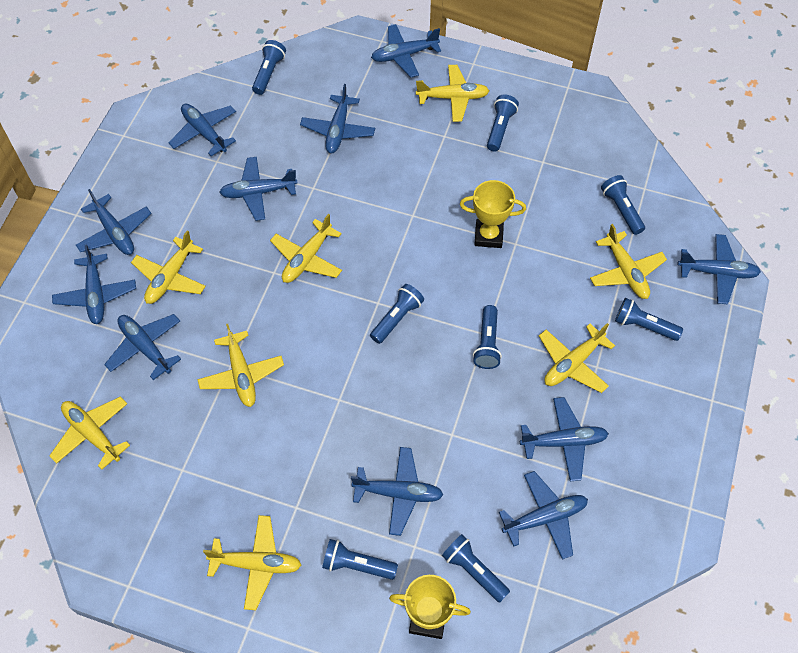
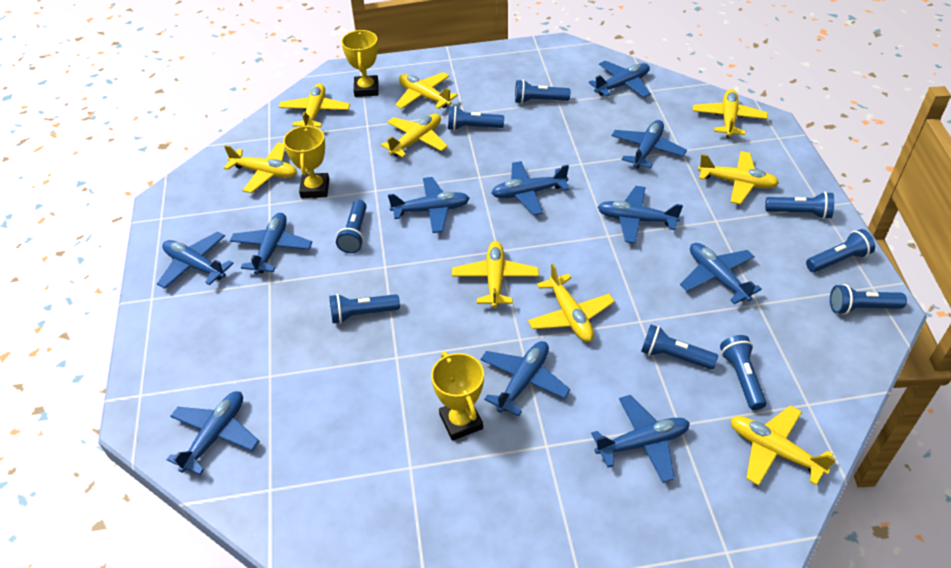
blue flashlight: [252,40,286,95] [322,539,398,580] [370,284,424,344] [442,534,510,603] [473,305,502,369] [487,94,519,151] [601,175,645,235] [615,298,683,341] = 8 -> [330,294,400,324] [336,200,367,253] [448,106,504,131] [515,80,570,104] [641,325,718,369] [720,335,767,410] [765,192,834,219] [806,229,875,272] [830,284,907,315] = 9
yellow plane: [49,397,130,470] [131,230,206,304] [197,324,284,407] [203,515,301,610] [270,214,342,283] [416,65,489,122] [539,323,615,393] [590,224,667,299] = 8 -> [224,142,297,193] [279,84,350,127] [381,114,448,157] [395,72,458,109] [452,241,539,308] [528,264,615,342] [693,89,768,138] [698,151,779,204] [731,406,836,486] = 9
yellow trophy: [389,575,471,639] [460,180,526,248] = 2 -> [283,125,329,198] [341,30,379,97] [431,352,484,441] = 3

